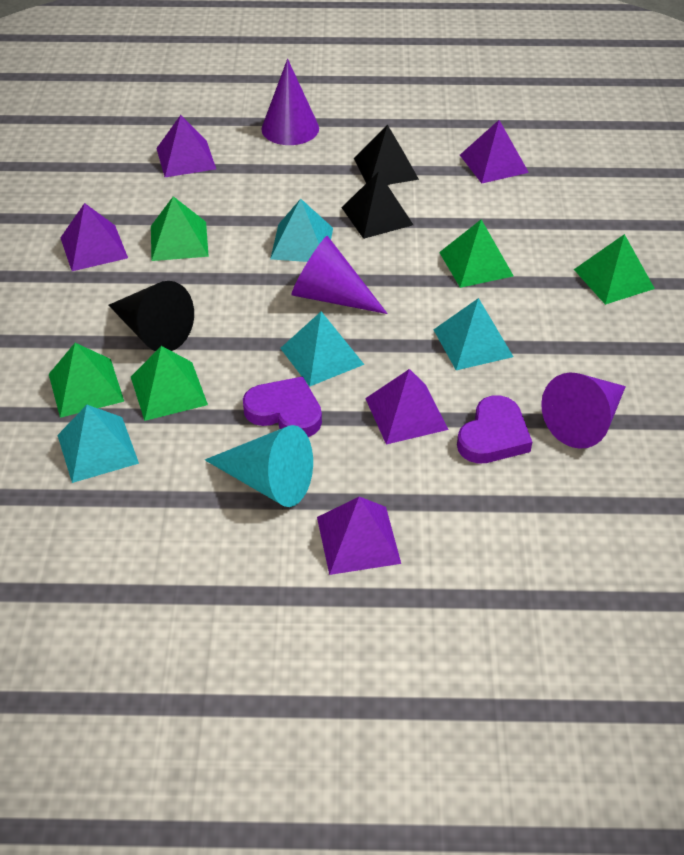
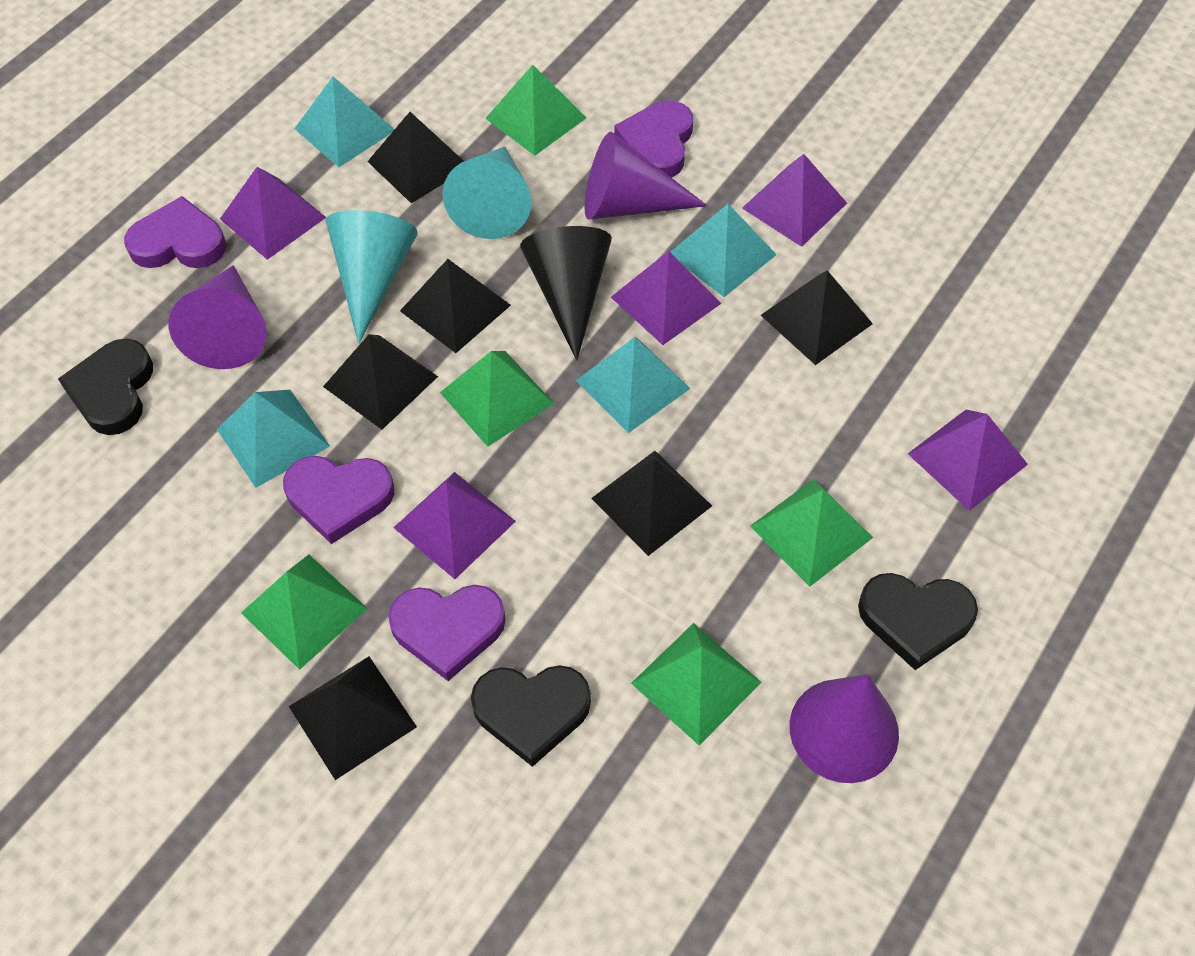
black heart: none = 0 -> [58,339,153,435] [471,665,591,767] [858,573,978,670] = 3
black pyramid: [341,172,413,239] [354,125,419,185] = 2 -> [289,656,417,780] [323,334,438,430] [367,112,464,204] [400,259,511,353] [591,451,712,556] [761,270,873,365] = 6
purple heart: [243,376,322,437] [457,395,532,464] = 2 -> [124,196,226,268] [283,456,394,544] [388,585,506,681] [614,100,693,178] = 4
turquoise cone: [205,425,313,507] = 1 -> [326,210,418,344] [442,146,531,239] = 2

